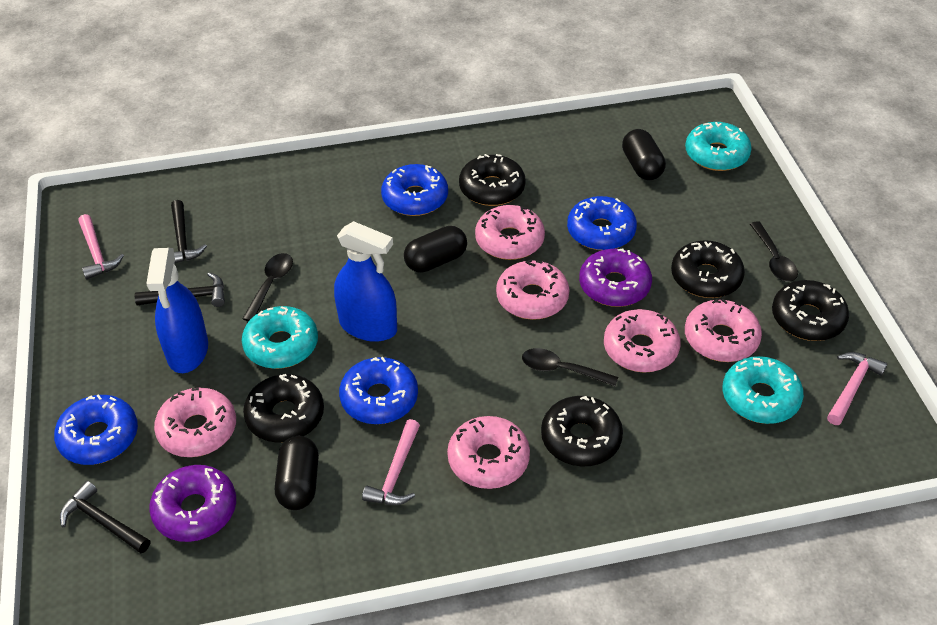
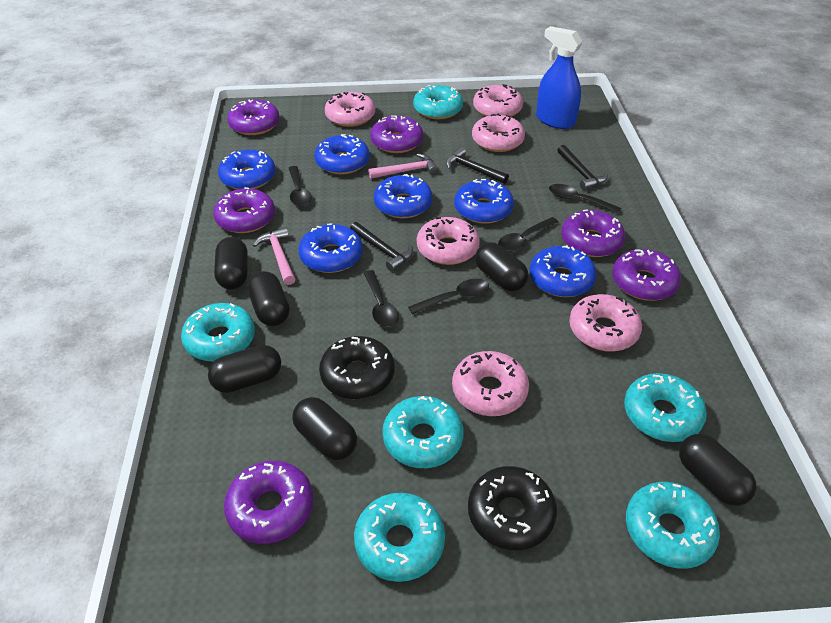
black capsule: [275,436,319,510] [404,226,467,273] [622,129,666,180] = 3 -> [208,345,281,393] [214,237,248,289] [247,271,290,326] [292,397,357,460] [475,242,528,291] [679,434,756,506] = 6
black donut: [243,374,324,442] [459,154,525,206] [541,396,623,467] [671,240,745,298] [772,280,849,341] = 5 -> [319,336,394,399] [468,466,557,550] = 2
black spoon: [242,253,293,322] [522,348,618,386] [750,221,798,282] = 3 -> [289,166,312,207] [364,270,399,327] [408,279,489,314] [498,217,558,251] [549,184,621,214] = 5
blue donut: [54,394,138,465] [339,357,418,424] [381,164,448,216] [567,196,637,250] = 4 -> [218,150,275,190] [299,223,363,273] [314,134,370,174] [374,174,433,218] [454,179,514,224] [529,245,597,297] = 6
blue spray bottle: [146,248,208,373] [334,221,397,342] = 2 -> [536,26,583,129] = 1
pink hammer: [78,214,124,280] [362,419,420,505] [827,352,888,425] = 3 -> [253,227,295,285] [368,153,438,179] = 2
purple donut: [149,465,236,542] [579,249,652,307] = 2 -> [213,187,275,233] [224,461,313,544] [227,100,280,135] [370,115,423,153] [562,209,625,257] [612,249,681,301] = 6
turquoise donut: [242,306,318,369] [685,122,752,171] [722,356,804,424] = 3 -> [181,303,255,362] [354,493,445,582] [382,396,464,468] [413,85,463,119] [624,373,707,442] [626,482,720,569] = 6

